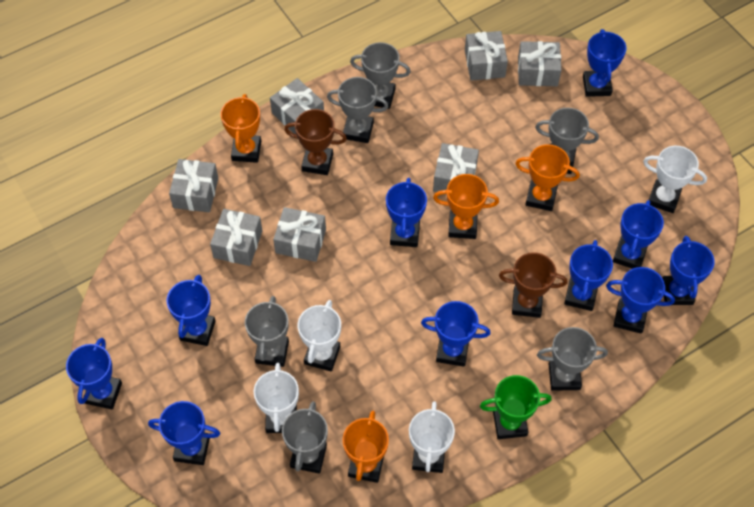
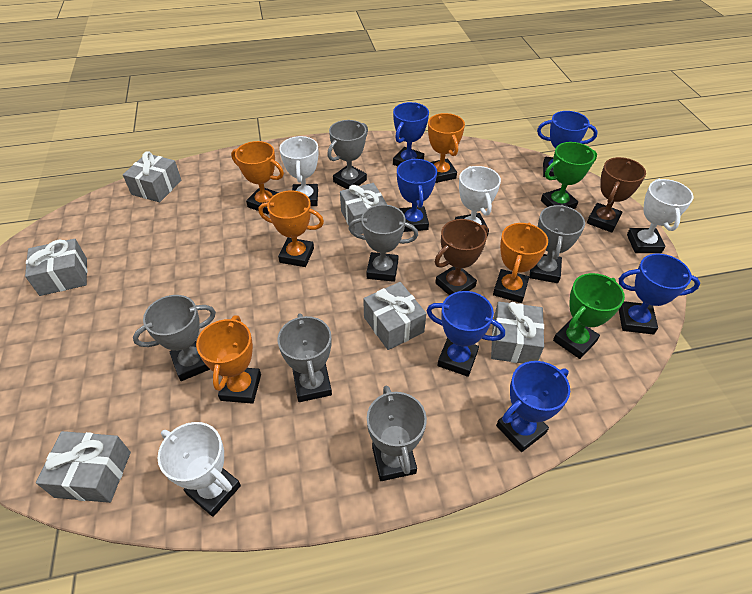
blue trophy: [66,338,122,409] [148,401,220,465] [167,275,216,346] [386,178,427,247] [421,301,491,367] [564,240,613,311] [583,29,626,97] [606,267,675,334] [613,200,664,269] [663,236,715,305] = 10 -> [393,102,429,166] [397,159,437,232] [427,291,505,377] [496,361,570,452] [537,111,598,177] [619,254,700,334] = 6
green trophy: [480,375,552,439] = 1 -> [541,142,597,209] [553,273,625,359] = 2
grey gift: [169,159,218,212] [210,209,263,266] [270,78,324,134] [273,207,326,262] [433,143,479,192] [465,31,508,81] [518,41,561,86] = 7 -> [25,239,87,296] [36,431,131,503] [123,151,181,202] [340,183,387,234] [363,282,426,350] [491,302,544,364] = 6
orange trophy: [220,94,261,163] [343,411,389,483] [433,174,499,239] [515,144,580,211] = 4 -> [196,315,261,404] [231,141,284,214] [258,190,324,267] [428,113,465,183] [493,223,548,303] = 5

